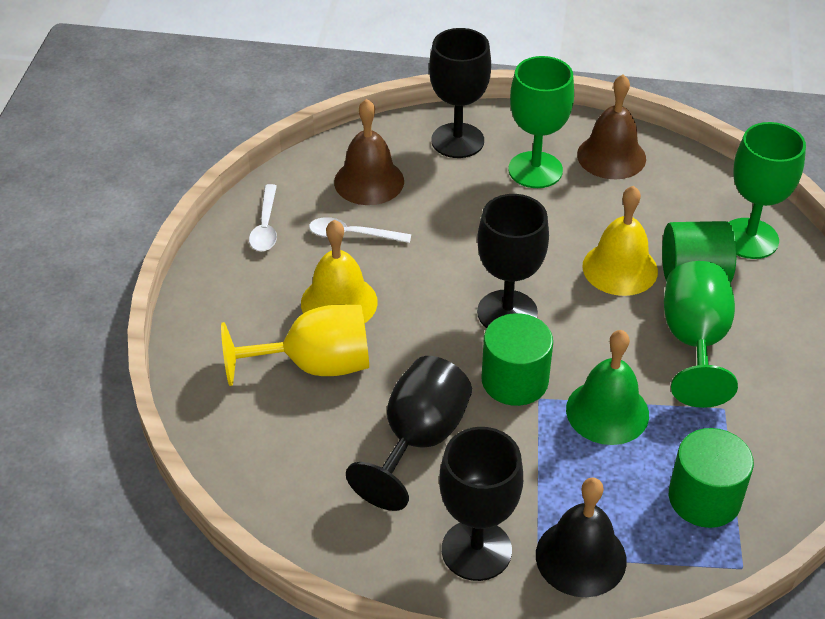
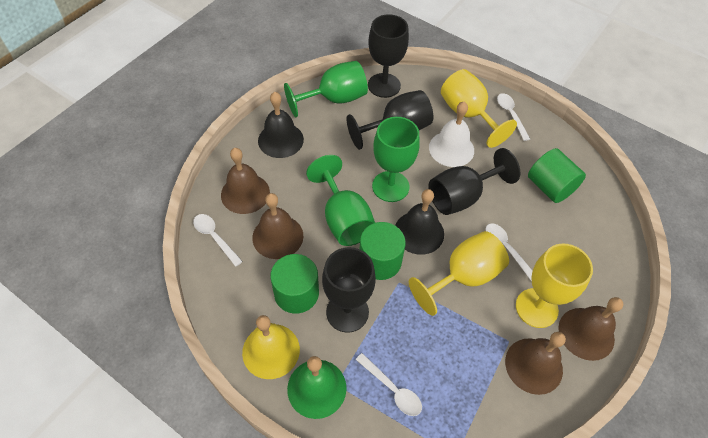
black bell: [536,477,627,597] = 1 -> [258,92,304,158] [395,189,444,255] = 2
brown bell: [334,99,404,205] [577,74,646,179] = 2 -> [221,148,270,214] [252,193,303,259] [505,332,566,395] [558,297,623,361] = 4
white bell: none = 0 -> [429,102,474,167] = 1
white spoon: [249,184,277,252] [309,217,411,243] = 2 -> [193,214,243,267] [356,353,422,416] [486,224,532,282] [497,93,530,141] = 4
yellow bell: [301,219,378,323] [583,186,658,296] = 2 -> [242,315,300,379] = 1
yellow goblet: [221,305,369,386] = 1 -> [409,231,509,316] [441,69,517,148] [516,243,593,328] = 3

